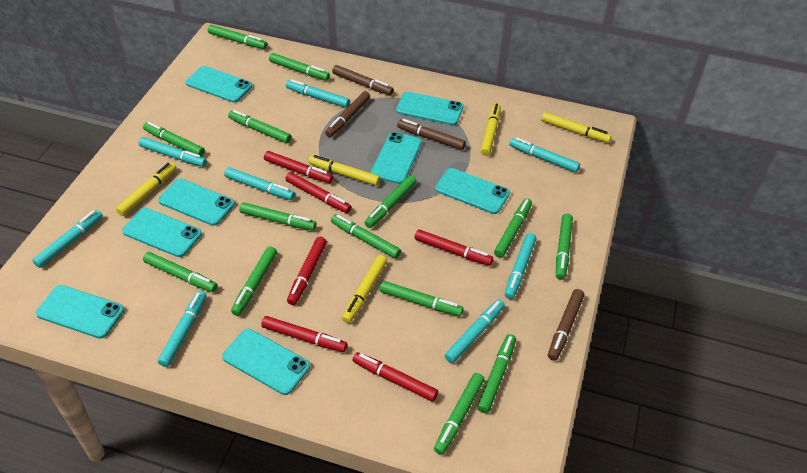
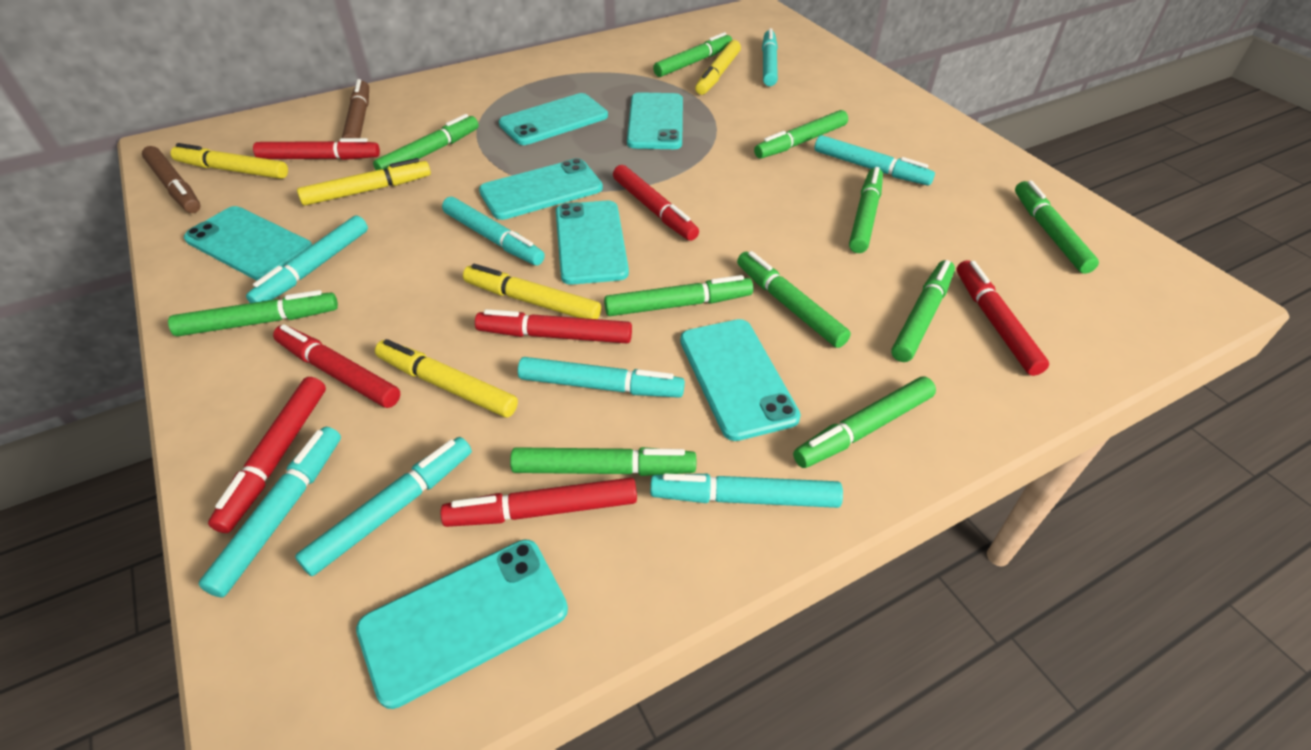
brown marker: [325,91,370,137] [332,65,394,95] [397,119,466,150] [548,289,584,361] = 4 -> [142,146,201,213] [342,79,369,138] = 2
green marker: [143,122,205,157] [143,252,218,292] [208,25,267,49] [228,110,292,143] [231,246,277,316] [239,202,316,231] [269,53,330,81] [331,214,401,259] [365,175,417,228] [379,281,463,316] [434,373,484,455] [477,334,516,413] [494,198,532,258] [556,214,573,280] = 14 -> [168,290,338,336] [373,114,479,170] [510,447,696,476] [604,275,753,316] [653,32,732,77] [737,251,851,348] [754,110,848,159] [793,376,936,468] [849,167,883,253] [891,260,955,362] [1015,181,1099,274] = 11
red marker: [261,316,347,352] [264,151,333,183] [286,172,351,213] [287,237,327,305] [352,352,438,402] [415,229,493,266] = 6 -> [208,377,326,533] [253,138,380,160] [273,324,400,408] [441,478,637,527] [475,309,632,343] [613,165,699,241] [957,260,1049,376] = 7
turquoise phone: [36,285,124,339] [122,208,202,257] [158,179,235,226] [186,66,252,103] [222,329,310,395] [371,132,422,184] [396,91,464,125] [435,168,510,214] = 8 -> [184,206,312,281] [356,539,568,709] [479,158,603,220] [499,93,608,145] [556,201,629,285] [627,92,683,149] [680,319,801,441] = 7

